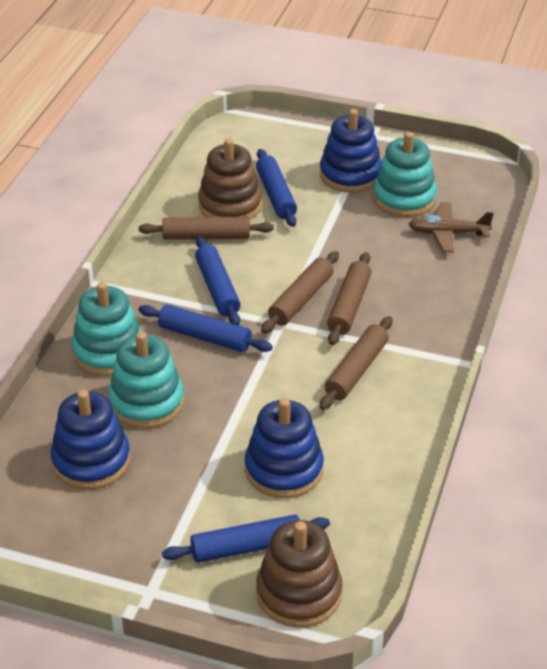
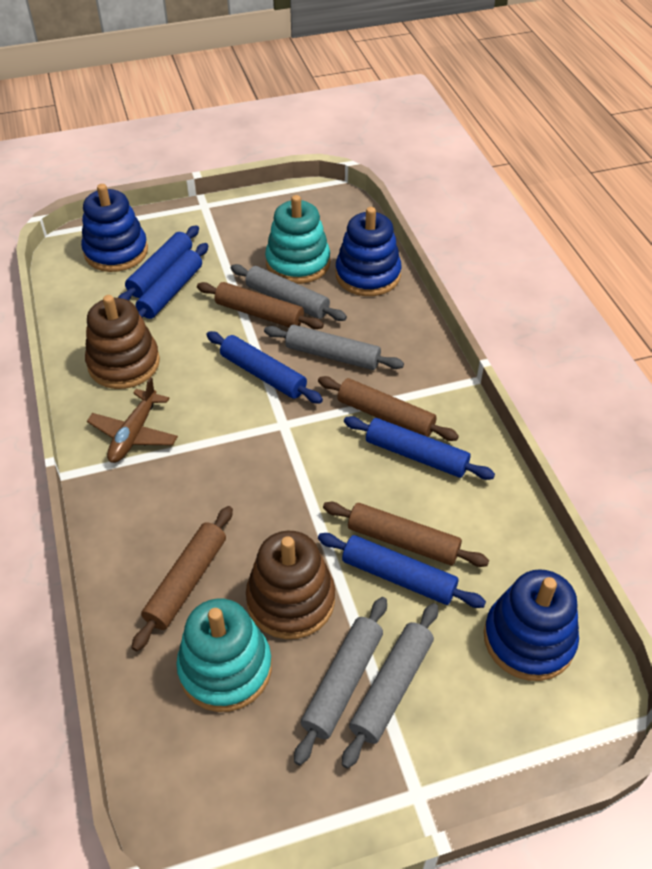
blue rolling pin: [139,304,273,352] [162,515,330,563] [195,236,241,325] [256,149,297,227] = 4 -> [118,225,199,301] [136,243,208,319] [206,331,323,403] [318,533,486,608] [344,416,495,480] = 5
grey rolling pin: none = 0 -> [231,264,347,321] [264,325,404,370] [294,597,387,765] [342,603,438,769] = 4
turquoise stacking toy: [71,282,142,376] [108,332,184,429] [373,132,437,217] = 3 -> [176,598,272,712] [265,195,330,284] = 2

